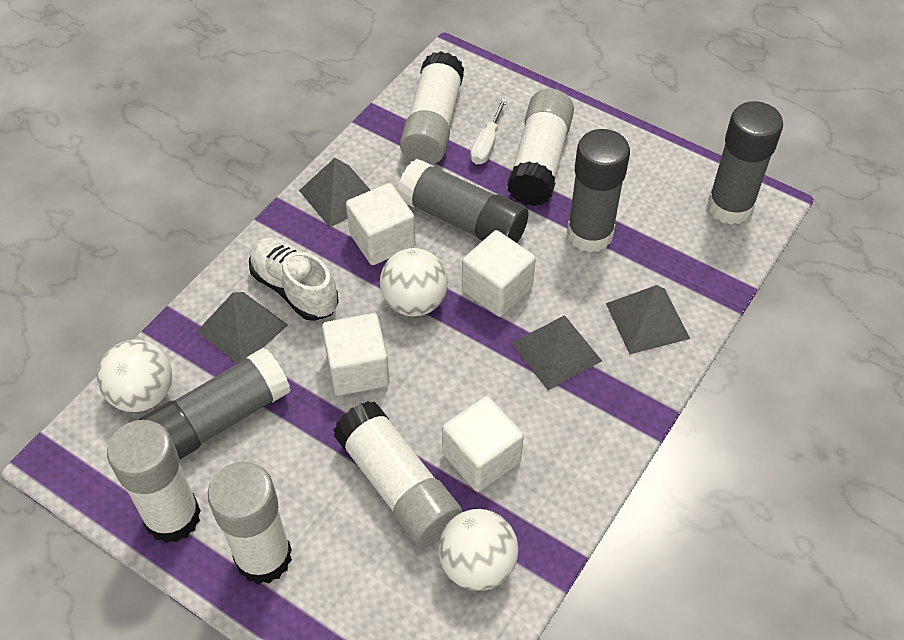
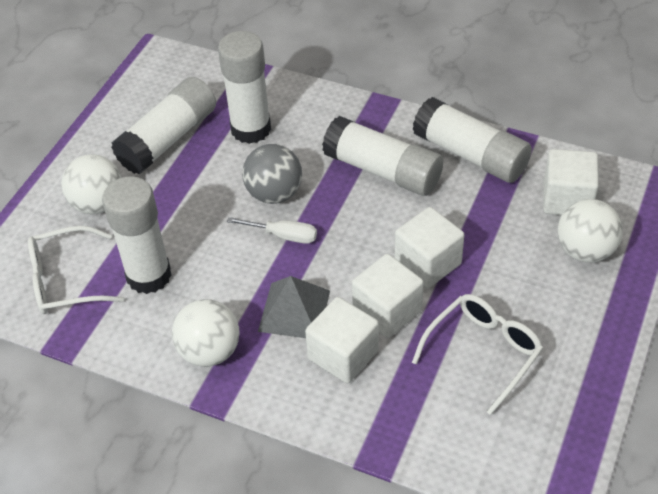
grey ball: none = 0 -> [242,144,302,204] = 1
grey glue stick: [139,347,291,460] [397,159,528,243] [567,129,630,253] [707,101,783,225] = 4 -> none = 0
grey pyramid: [197,292,288,364] [299,158,371,227] [511,315,602,390] [606,285,690,354] = 4 -> [258,276,330,338] = 1
white glasses: none = 0 -> [28,226,124,314] [412,294,543,415] = 2
white shoe: [249,237,339,321] = 1 -> none = 0

